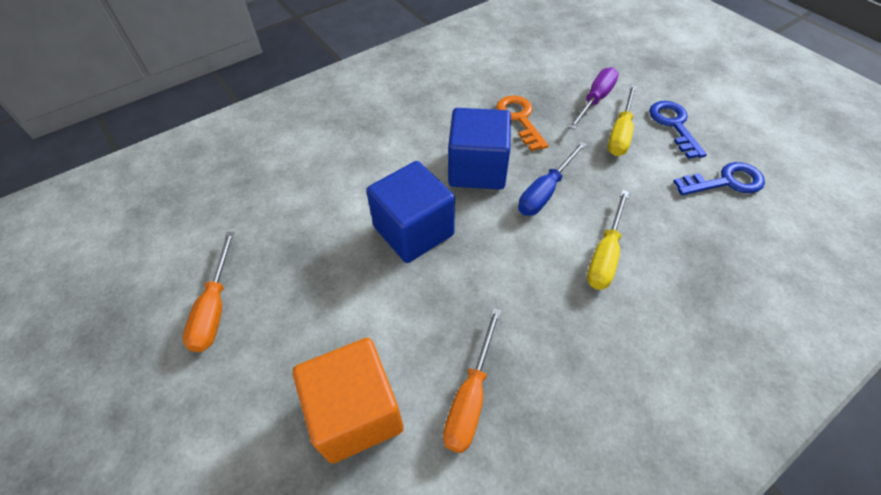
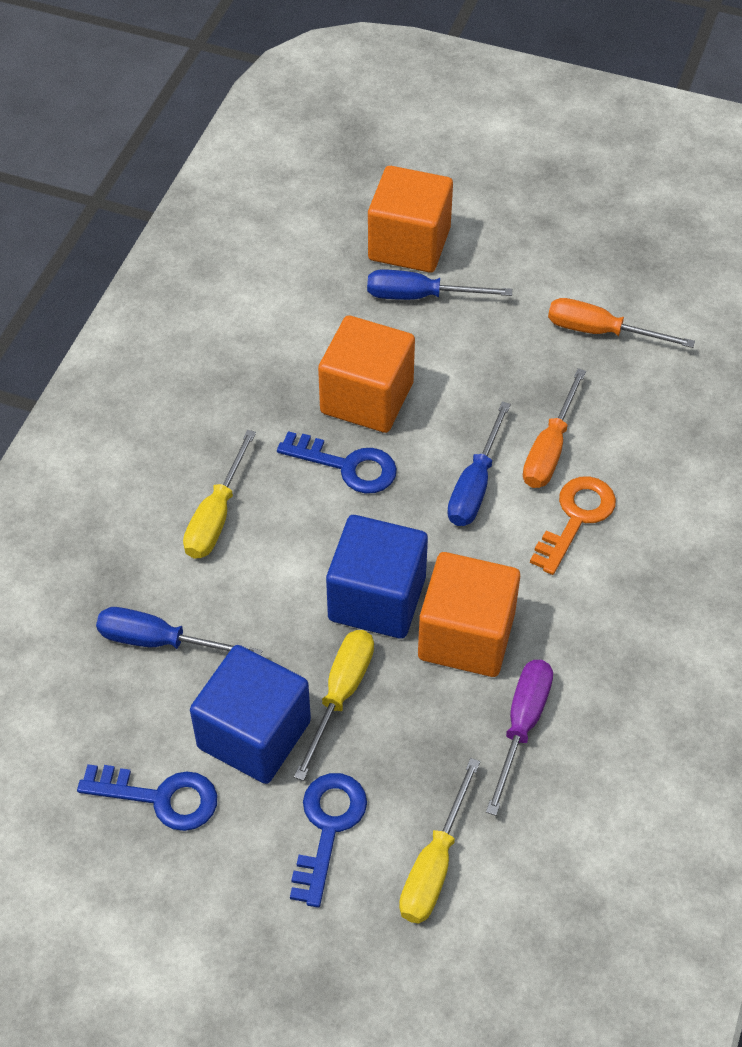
blue key: [649,101,707,159] [673,162,765,195] = 2 -> [77,764,217,831] [277,431,397,494] [290,773,367,908] = 3
blue screwdriver: [518,142,586,216] = 1 -> [96,607,262,655] [367,270,512,300] [447,402,511,526] = 3
orange cube: [293,338,404,464] = 1 -> [318,315,415,433] [368,166,453,273] [418,552,520,677] = 3
yellow screwdriver: [587,190,629,290] [608,85,637,156] = 2 -> [183,430,256,559] [294,630,374,781] [399,758,480,923] = 3

